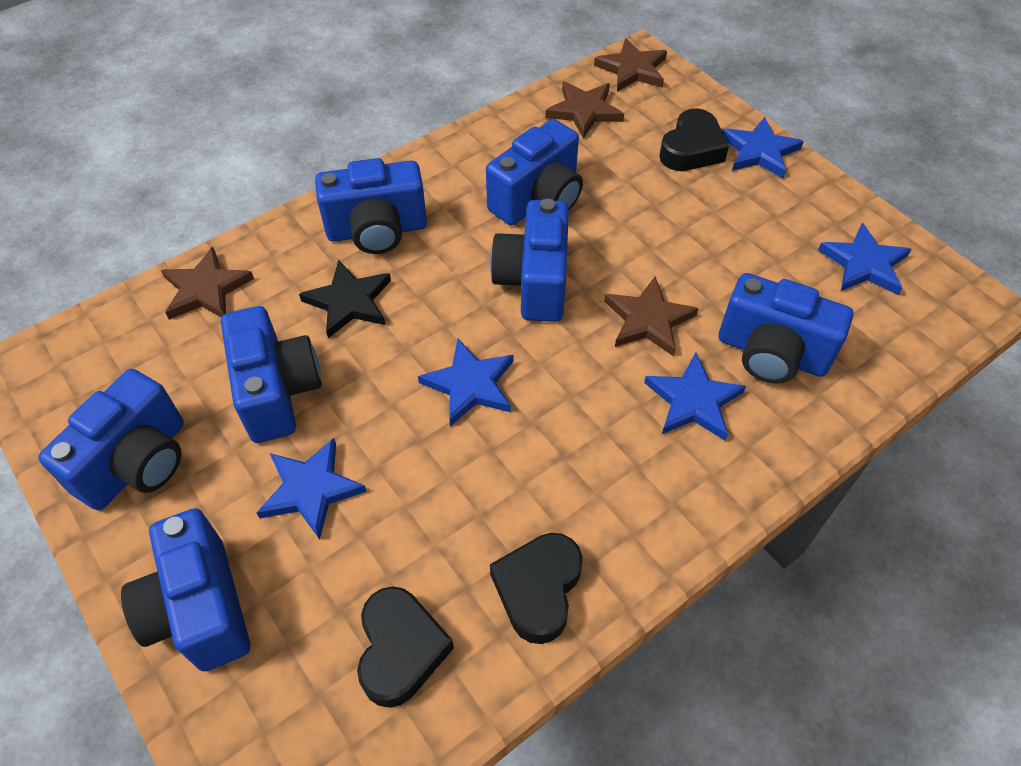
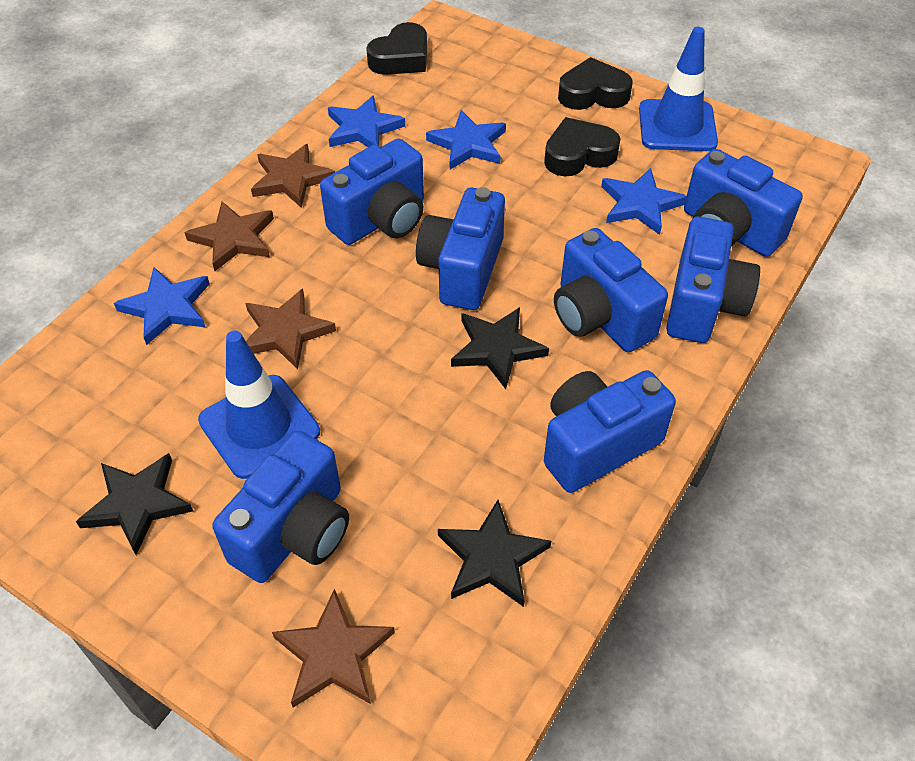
black star: [299,260,391,338] = 1 -> [76,453,193,555] [438,500,551,607] [451,307,549,389] = 3
blue star: [256,438,367,540] [418,339,513,426] [644,353,746,441] [722,117,804,178] [818,223,912,295] = 5 -> [114,267,210,345] [328,95,405,147] [426,110,506,169] [601,168,686,235] = 4
blue traffic cone: none = 0 -> [198,331,320,479] [639,27,718,151] = 2

